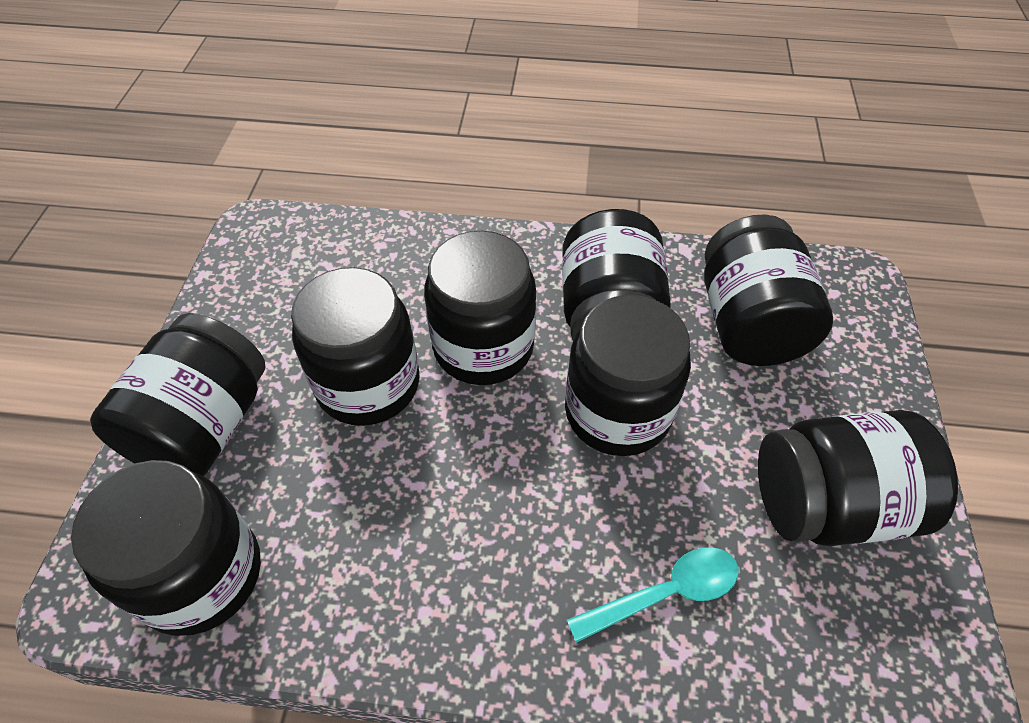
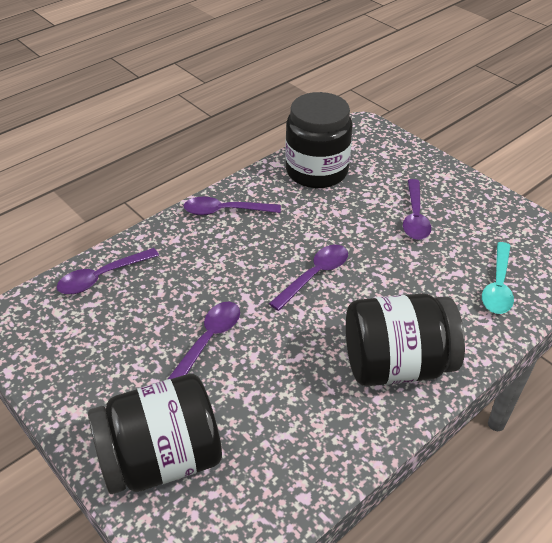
black jar: [71,460,261,636] [90,313,265,476] [291,267,420,426] [424,231,536,385] [562,209,671,340] [565,295,691,456] [704,215,833,366] [758,410,958,546] = 8 -> [88,374,222,494] [285,92,353,188] [346,293,465,386] = 3
purple spoon: none = 0 -> [57,248,159,294] [168,302,240,379] [184,196,281,215] [269,245,348,311] [403,179,431,240] = 5

